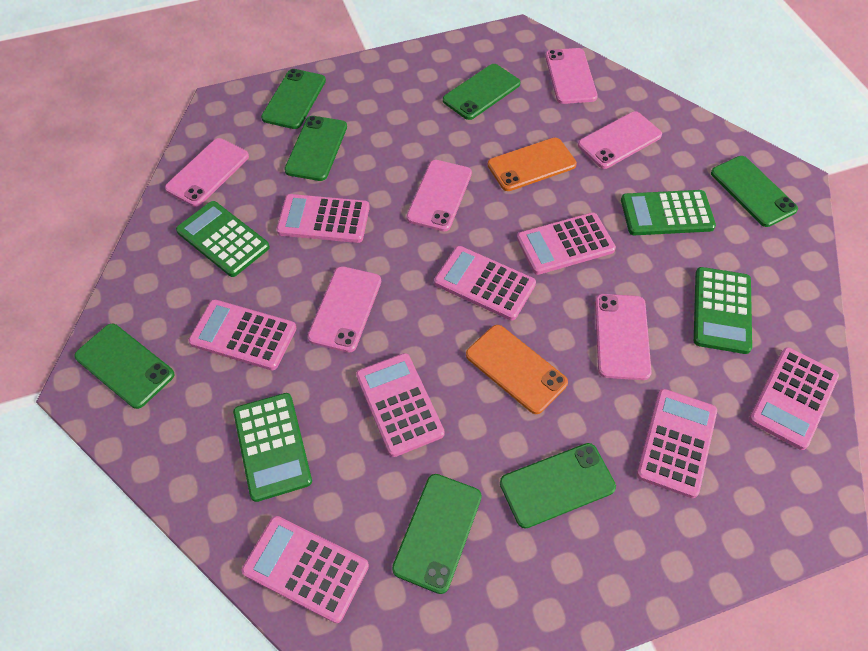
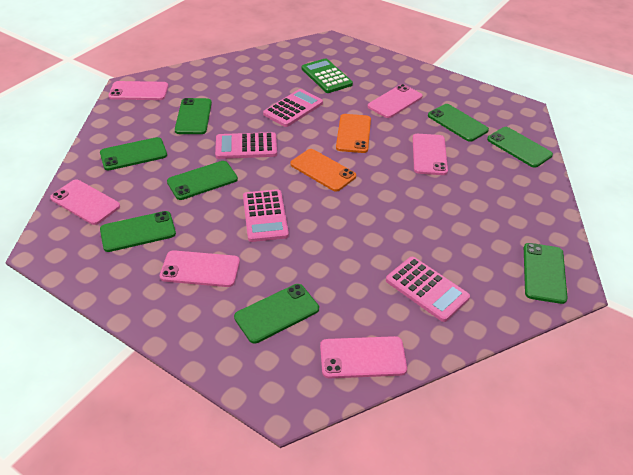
green calculator: [176,201,270,277] [233,393,312,502] [621,190,716,235] [694,267,752,354] = 4 -> [302,58,353,93] = 1
green phone: [74,324,175,409] [261,69,326,129] [284,116,347,181] [392,474,482,594] [443,64,520,120] [500,443,616,529] [711,156,798,227] = 7 -> [100,137,167,170] [100,211,176,252] [167,161,238,200] [175,98,212,134] [234,284,319,344] [428,104,489,142] [487,127,553,168] [524,243,568,304] = 8
pink calculator: [188,300,296,370] [242,516,369,623] [277,194,370,243] [356,353,445,457] [434,246,536,321] [517,212,616,275] [637,389,717,498] [749,347,839,450] = 8 -> [215,132,277,159] [243,189,289,242] [263,89,323,127] [386,257,470,322] = 4

